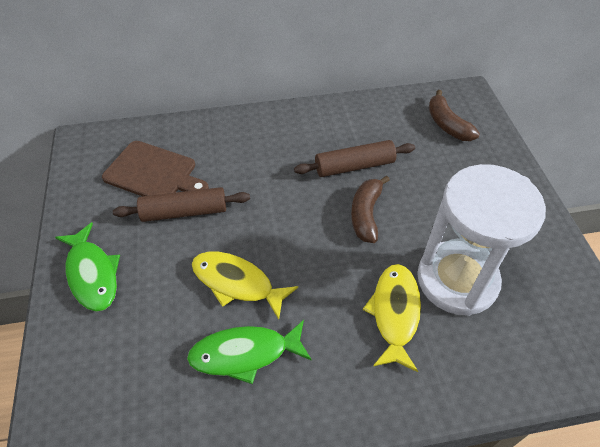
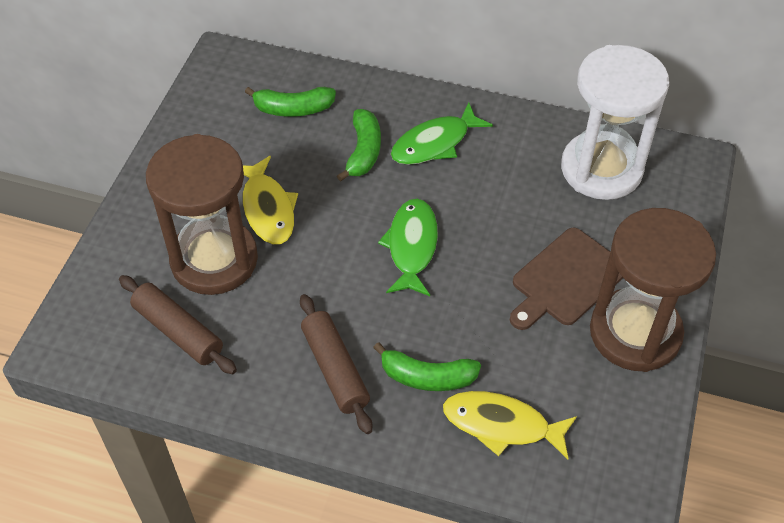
brown banana: [351,176,390,243] [429,90,480,141] = 2 -> none = 0
brown hourglass: none = 0 -> [146,134,258,295] [590,208,716,372] = 2
green banana: none = 0 -> [245,87,336,117] [337,109,381,181] [373,342,481,391] = 3

